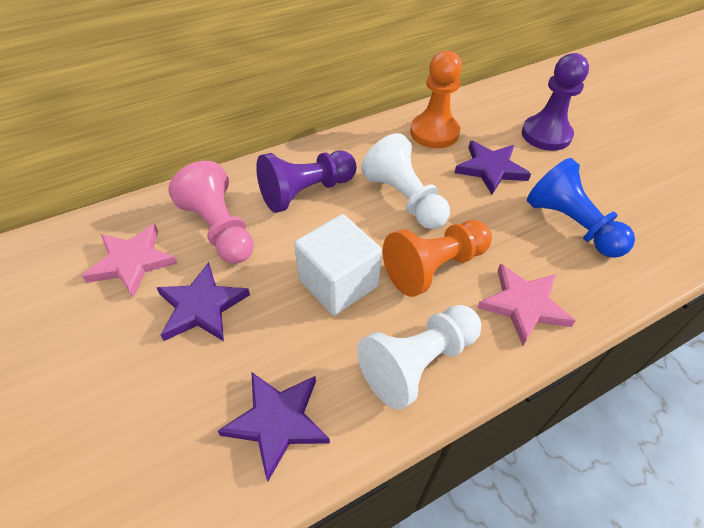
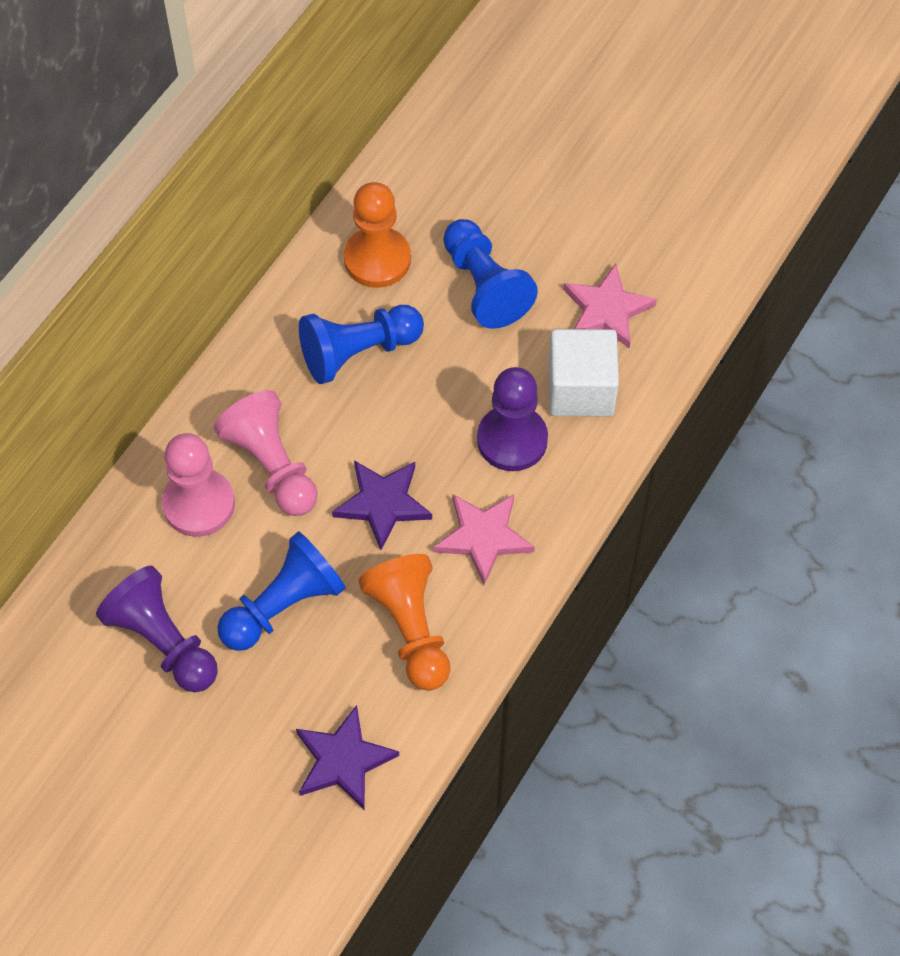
blue pawn: [527,158,635,258] = 1 -> [217,531,346,651] [299,305,424,384] [443,219,538,329] = 3
pink pawn: [168,161,254,264] = 1 -> [162,433,235,537] [214,390,318,516] = 2
purple star: [156,262,250,341] [218,372,330,481] [455,141,531,195] = 3 -> [296,705,399,809] [332,460,432,550] = 2
white pawn: [357,305,481,410] [361,133,450,229] = 2 -> none = 0

